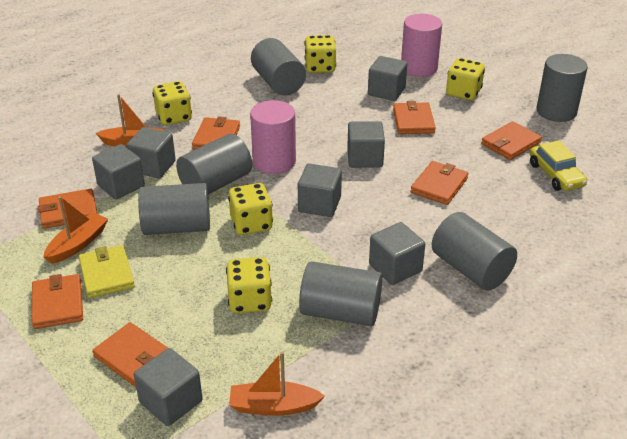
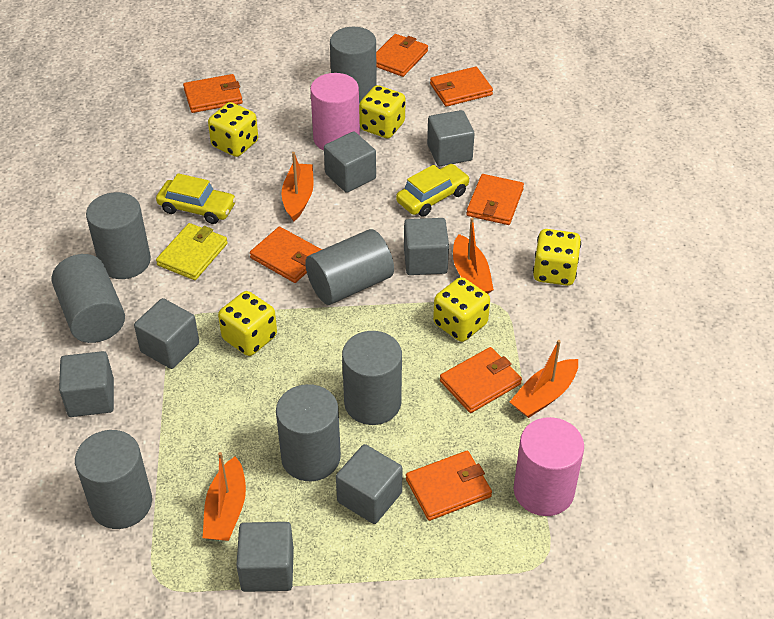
grey cylinder: [138,183,210,235] [176,134,252,194] [251,38,306,95] [299,261,382,326] [432,212,517,291] [537,54,588,122] = 6 -> [52,254,125,343] [75,430,152,529] [86,192,151,279] [276,384,341,481] [305,229,394,305] [330,27,377,104] [342,331,402,425] = 7
orange boat: [43,196,108,264] [96,94,164,147] [229,351,325,416] = 3 -> [203,452,246,541] [281,152,314,222] [453,217,494,294] [510,340,578,418] = 4
yellow car: [530,140,587,191] = 1 -> [156,173,236,224] [396,164,470,217] = 2

